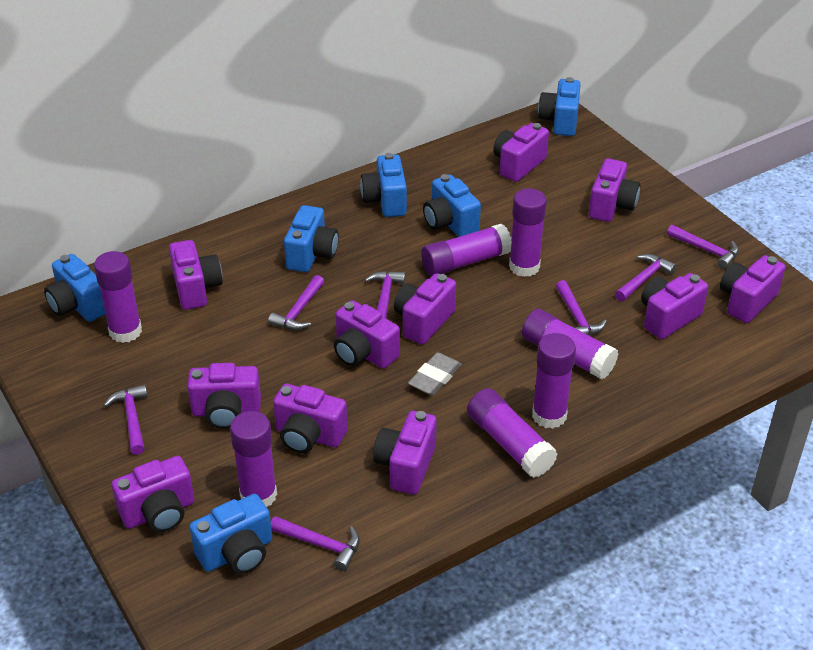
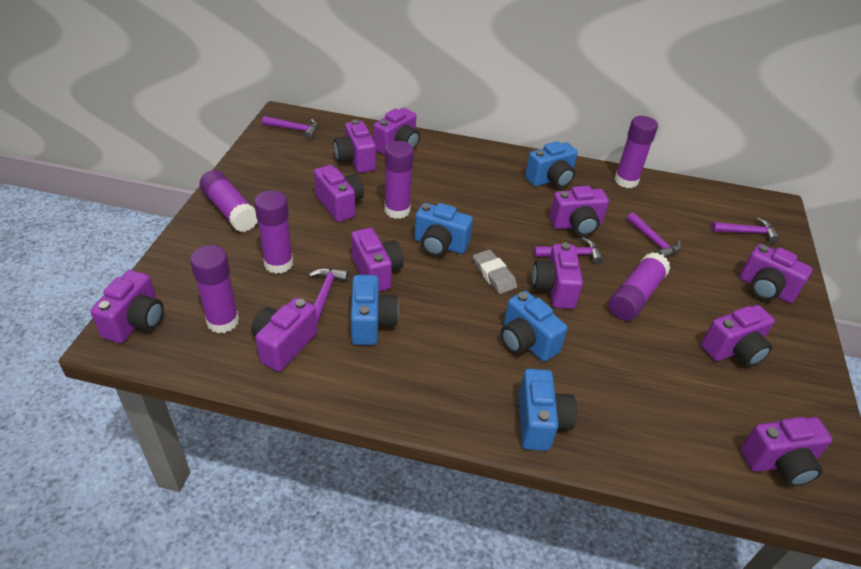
blue camera: [44,254,105,322] [189,494,272,574] [284,205,339,272] [360,153,407,217] [423,174,481,237] [538,77,581,136] = 6 -> [351,275,399,345] [414,203,473,256] [501,291,567,362] [519,369,577,451] [525,141,578,188] = 5
purple glue stick: [94,251,142,343] [230,411,277,507] [421,224,512,276] [467,388,557,478] [509,189,547,277] [522,309,618,379] [532,333,576,429] = 7 -> [190,245,239,333] [199,170,258,232] [254,190,293,274] [384,141,414,219] [609,252,671,321] [614,116,658,188] = 6
purple hammer: [104,384,148,455] [268,275,324,330] [271,516,360,571] [365,271,406,319] [556,280,607,336] [615,254,677,301] [667,225,739,269] = 7 -> [262,116,318,139] [309,268,348,324] [534,237,603,264] [627,212,681,258] [711,218,780,243] = 5

